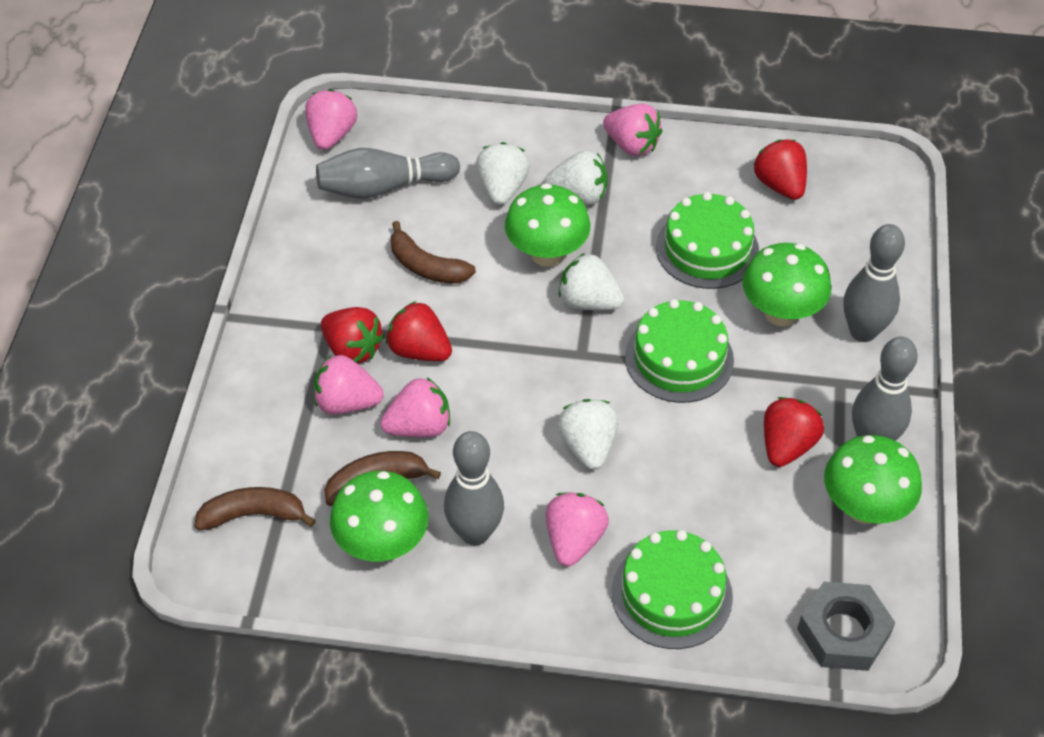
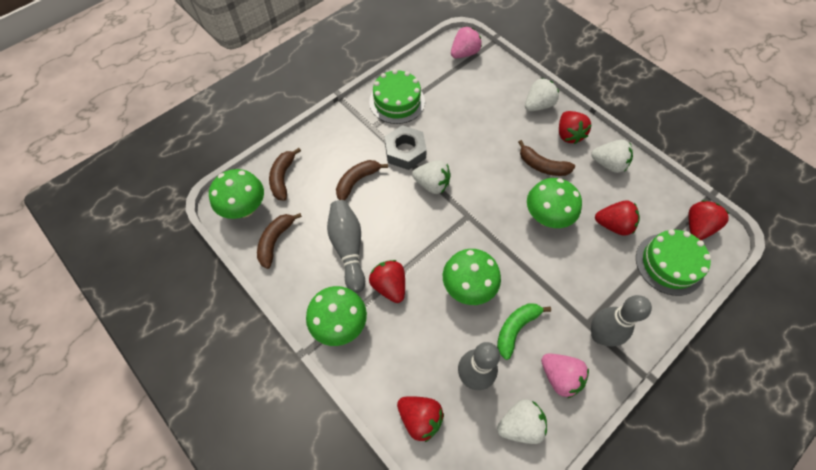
brown banana: [194,487,316,530] [324,451,441,506] [391,221,476,284] = 3 -> [257,213,302,269] [269,148,301,201] [336,160,388,200] [518,140,575,176] = 4
green banana: none = 0 -> [497,303,551,360] = 1
green cake: [612,530,733,649] [625,299,734,403] [656,192,759,289] = 3 -> [369,69,425,124] [636,230,711,296] = 2
grey bowling pin: [316,148,460,199] [444,431,504,546] [844,224,905,342] [852,337,918,441] = 4 -> [327,200,365,293] [458,342,500,390] [591,295,652,347] = 3
pink strawberry: [305,89,357,150] [314,355,384,414] [380,378,450,437] [546,492,609,566] [603,103,662,157] = 5 -> [451,27,482,58] [541,353,589,399] = 2
red strawberry: [321,307,384,364] [386,301,452,361] [754,140,807,200] [764,397,824,467] = 4 -> [369,260,405,303] [397,396,444,442] [559,111,591,144] [595,200,640,236] [688,200,729,240] = 5

